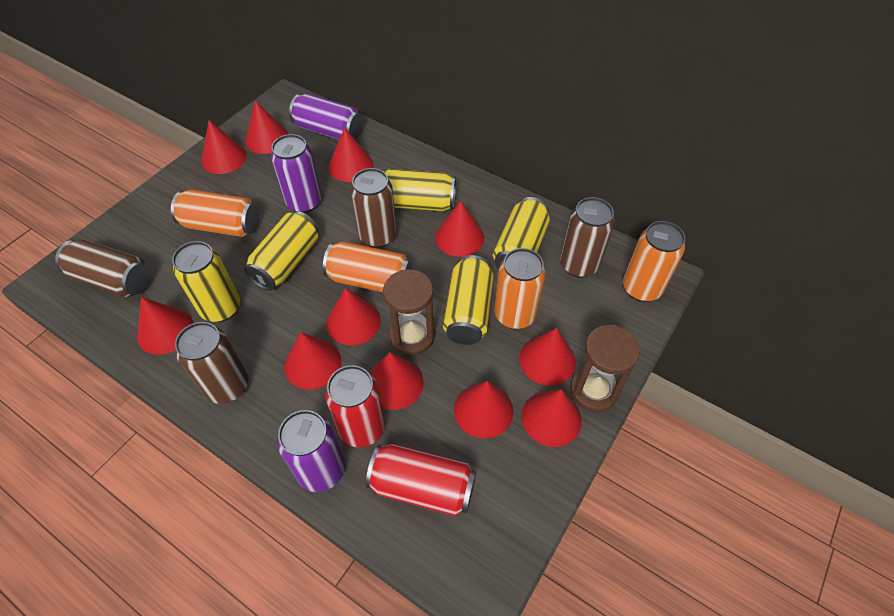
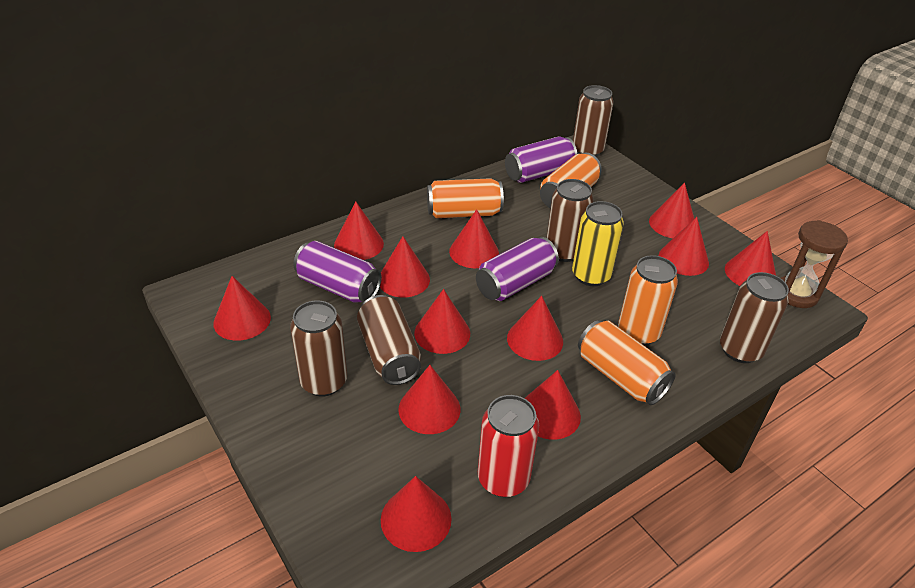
brown can: [55,240,150,297] [175,322,249,404] [350,168,397,248] [560,197,615,278] = 4 -> [290,301,347,397] [357,295,421,385] [546,179,594,262] [573,85,614,157] [720,272,789,363] = 5
brown hourglass: [383,269,435,355] [570,325,640,412] = 2 -> [781,220,848,308] = 1
red can: [325,365,385,447] [366,444,476,516] = 2 -> [478,395,539,497] = 1
red cone: [137,297,193,355] [201,120,247,174] [245,100,288,154] [284,332,341,390] [326,288,381,345] [329,128,374,182] [370,352,424,410] [435,201,484,257] [454,381,513,439] [519,328,576,385] [521,390,582,447] = 11 -> [213,276,271,340] [334,202,384,260] [380,236,430,297] [381,476,452,552] [398,365,461,434] [414,289,470,354] [449,209,499,268] [507,296,563,361] [524,370,581,439] [649,183,694,238] [659,217,709,276] [725,231,776,286] = 12
yellow can: [172,241,240,322] [244,211,318,291] [385,169,456,211] [443,255,494,345] [493,197,550,269] = 5 -> [572,201,624,286] = 1

